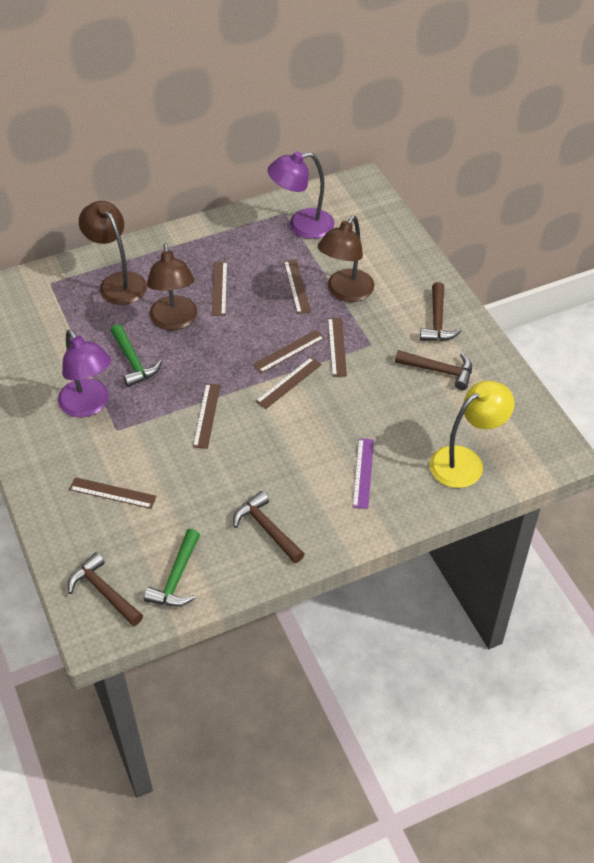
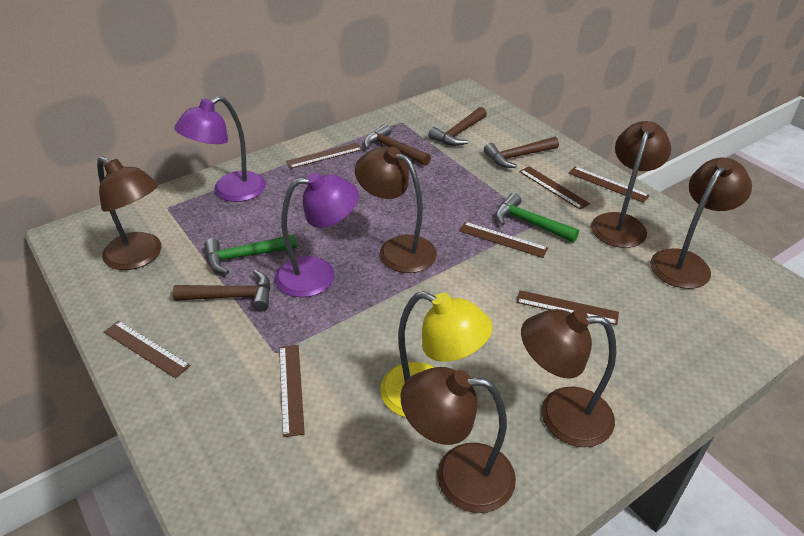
brown lamp: [79,201,147,305] [147,243,197,330] [318,216,374,302] = 3 -> [97,156,161,270] [355,147,437,273] [401,367,516,513] [521,309,616,447] [591,121,671,248] [650,157,752,289] = 6
purple ruler: [352,438,374,509] = 1 -> none = 0

